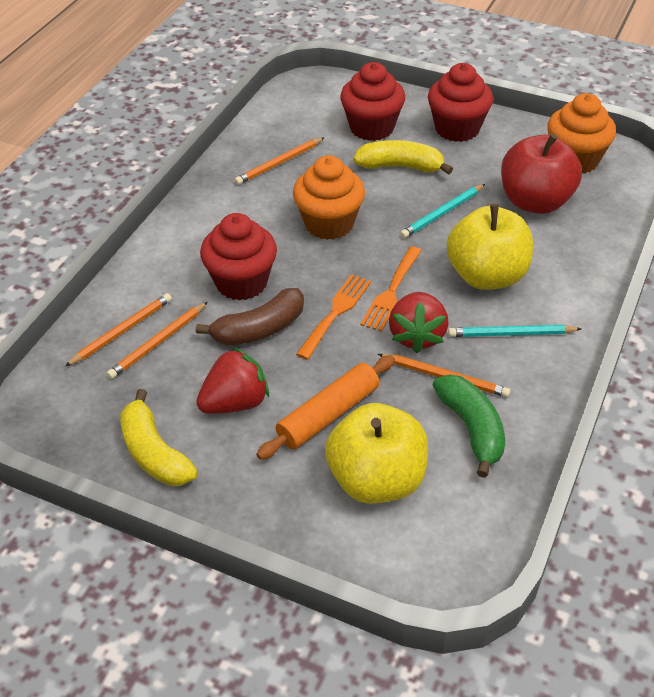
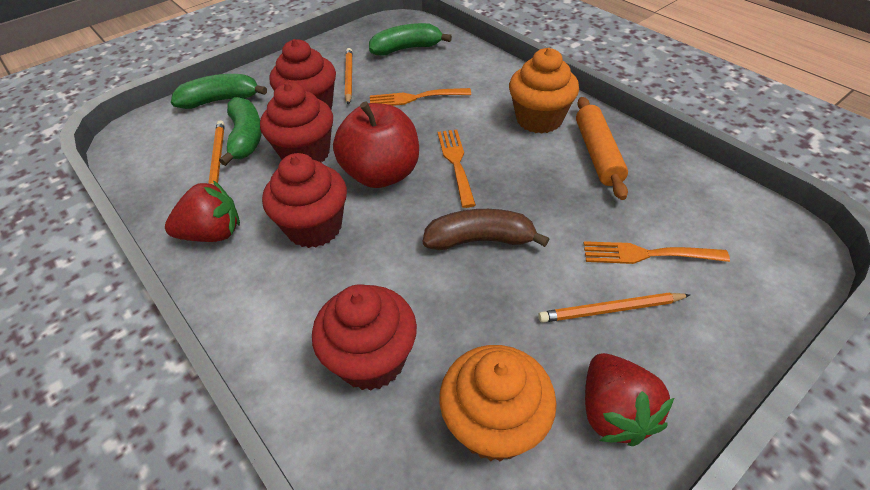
green banana: [432,374,505,478] = 1 -> [171,74,267,109] [219,97,262,166] [369,23,452,56] = 3
orange fork: [296,274,371,360] [360,246,422,332] = 2 -> [370,88,471,106] [438,130,476,208] [584,241,730,264] = 3
orange pencil: [65,293,172,366] [107,302,208,379] [235,137,325,185] [378,354,511,397] = 4 -> [208,121,225,185] [345,48,353,105] [538,292,690,323] = 3
red cupcake: [200,213,277,301] [340,62,405,141] [428,63,493,142] = 3 -> [260,82,333,162] [262,153,347,248] [270,39,336,110] [312,284,417,391] = 4
turquoise pencil: [400,184,485,238] [448,325,581,337] = 2 -> none = 0
yellow apple: [325,403,428,504] [447,204,533,290] = 2 -> none = 0
yellow banana: [120,389,198,486] [353,140,453,175] = 2 -> none = 0

